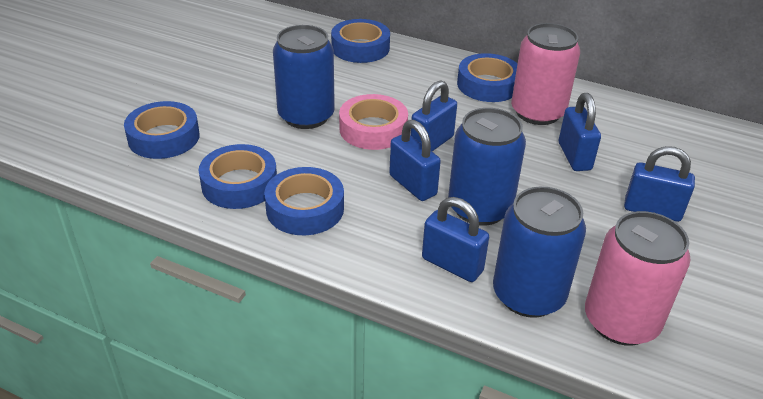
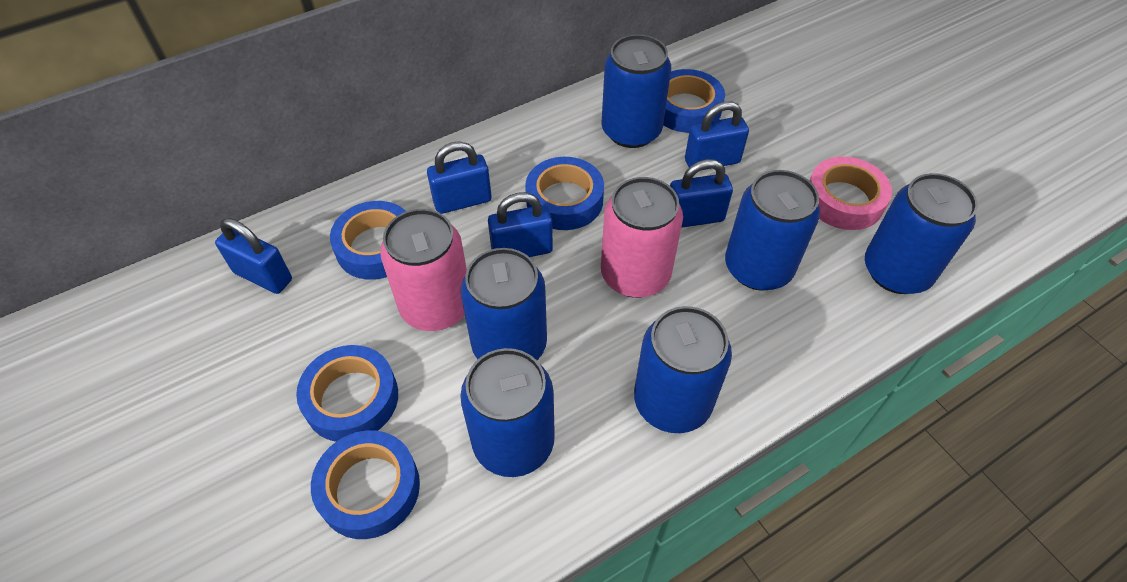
blue can: [273,25,335,129] [448,108,526,226] [493,186,586,318] = 3 -> [460,348,555,477] [461,248,547,360] [601,34,671,148] [634,306,732,433] [725,170,820,291] [865,173,978,294] = 6

